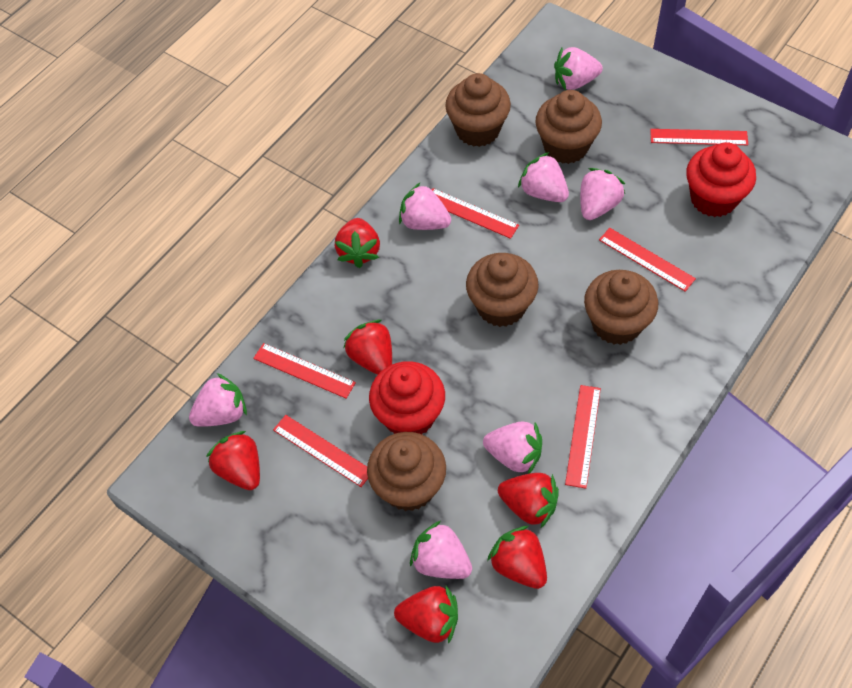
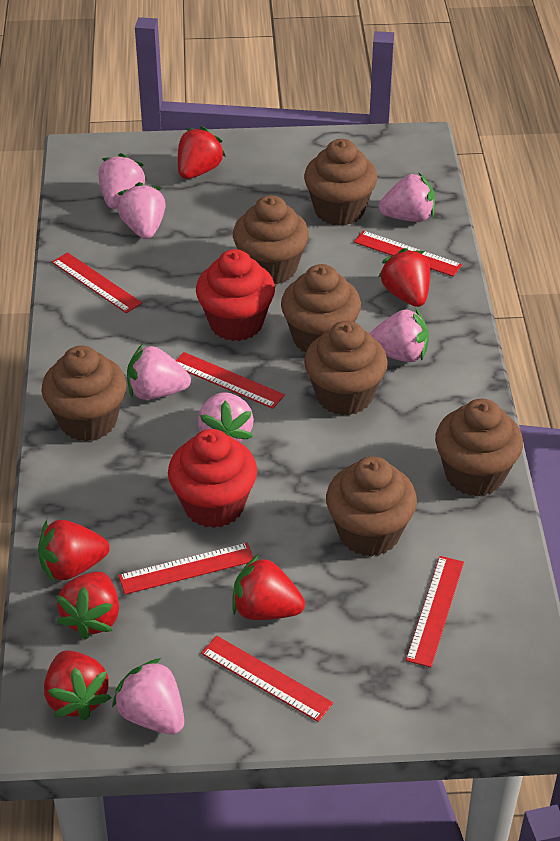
brown cupcake: [367,432,446,511] [445,73,511,147] [466,253,539,327] [535,90,602,164] [584,270,658,345] = 5 -> [41,345,126,441] [233,195,309,284] [281,264,361,352] [304,139,377,226] [304,321,388,415] [326,456,417,557] [435,399,523,497] = 7

